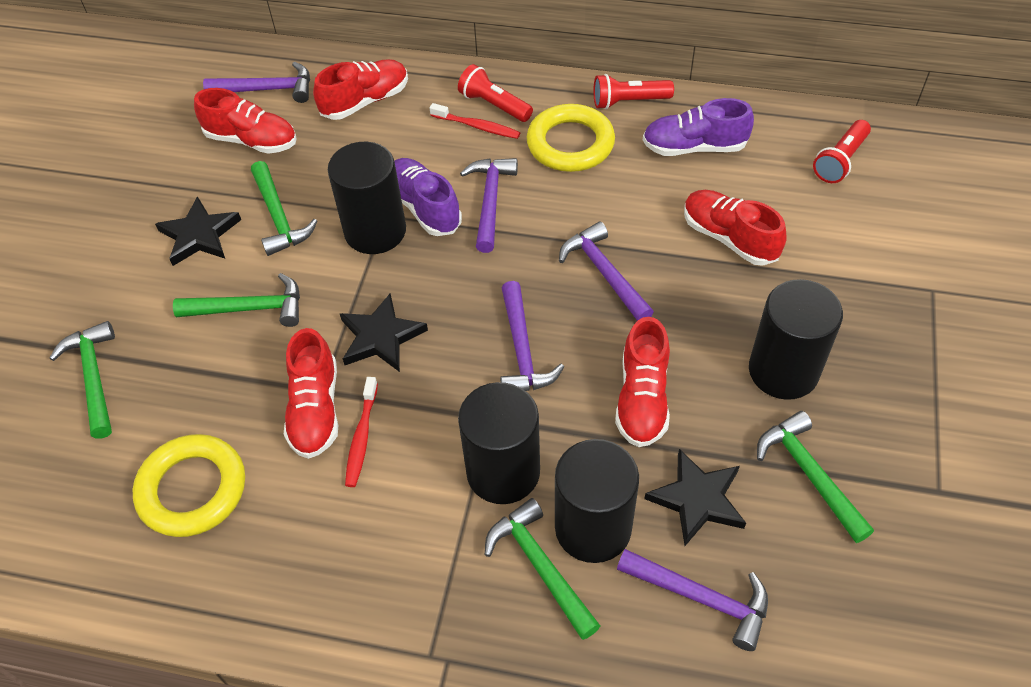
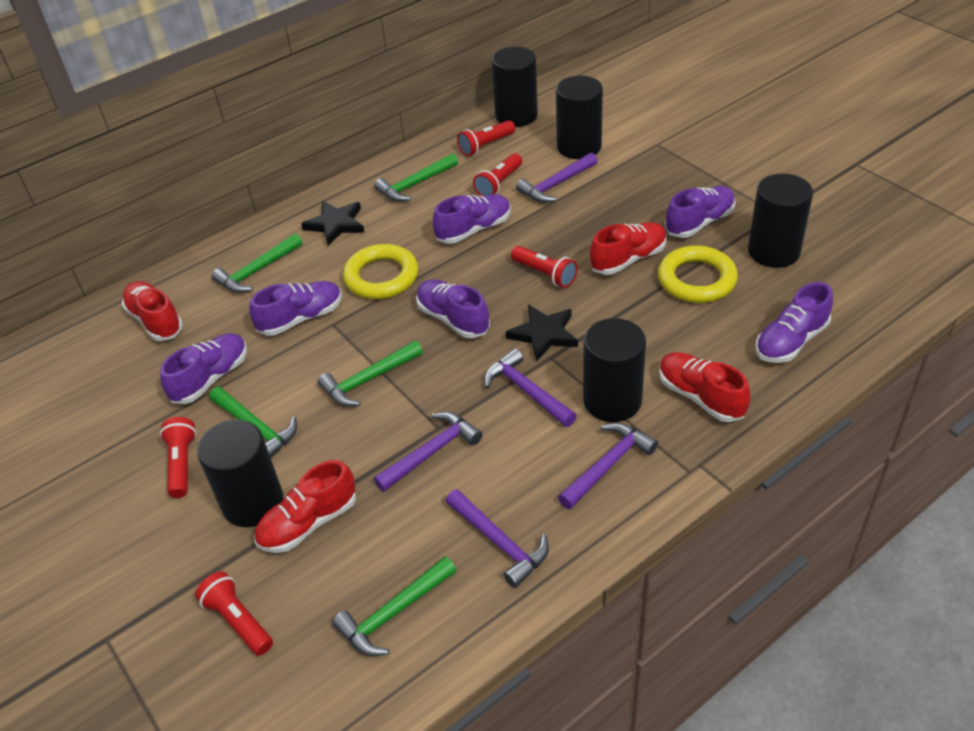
black cylinder: [328,142,406,254] [458,382,540,504] [555,439,639,563] [749,279,843,400] = 4 -> [197,420,283,527] [491,47,538,127] [556,76,603,159] [583,318,646,422] [748,174,813,268] = 5
black star: [155,196,241,266] [340,293,428,372] [645,449,746,546] = 3 -> [301,201,364,246] [506,304,578,362] = 2
purple shoe: [394,158,462,236] [643,98,754,156] = 2 -> [160,333,247,404] [249,281,342,336] [416,279,490,338] [432,194,511,244] [665,186,735,238] [755,282,833,363] = 6
red flashlight: [458,64,533,122] [593,74,674,109] [813,120,871,183] = 3 -> [160,417,197,498] [195,571,273,656] [457,120,515,156] [473,153,522,196] [511,246,578,288] = 5
red shoe: [194,88,297,154] [284,328,338,459] [313,59,408,120] [615,317,670,447] [684,190,787,266] = 5 -> [122,281,183,341] [254,460,356,553] [590,222,667,275] [659,352,750,422] = 4
red toothbrush: [345,377,378,487] [430,103,520,139] = 2 -> none = 0

